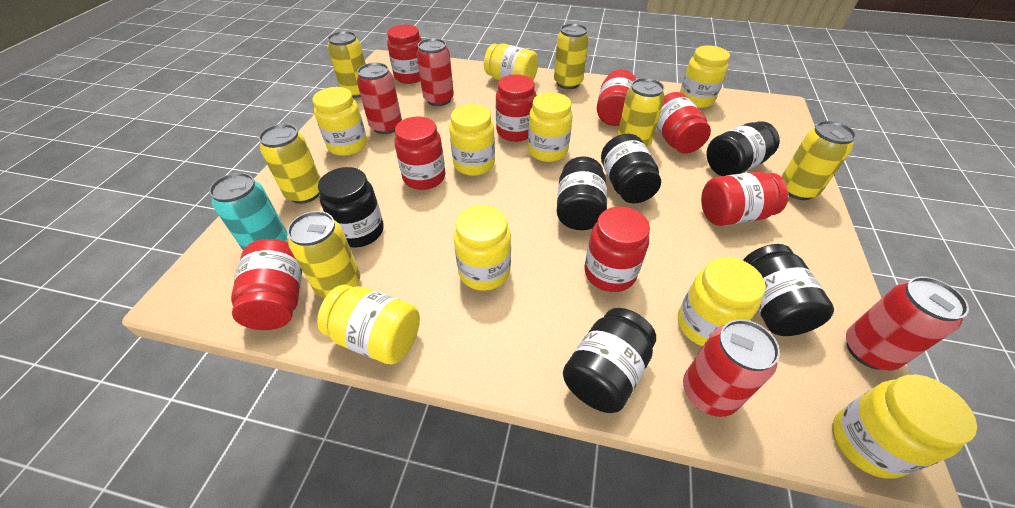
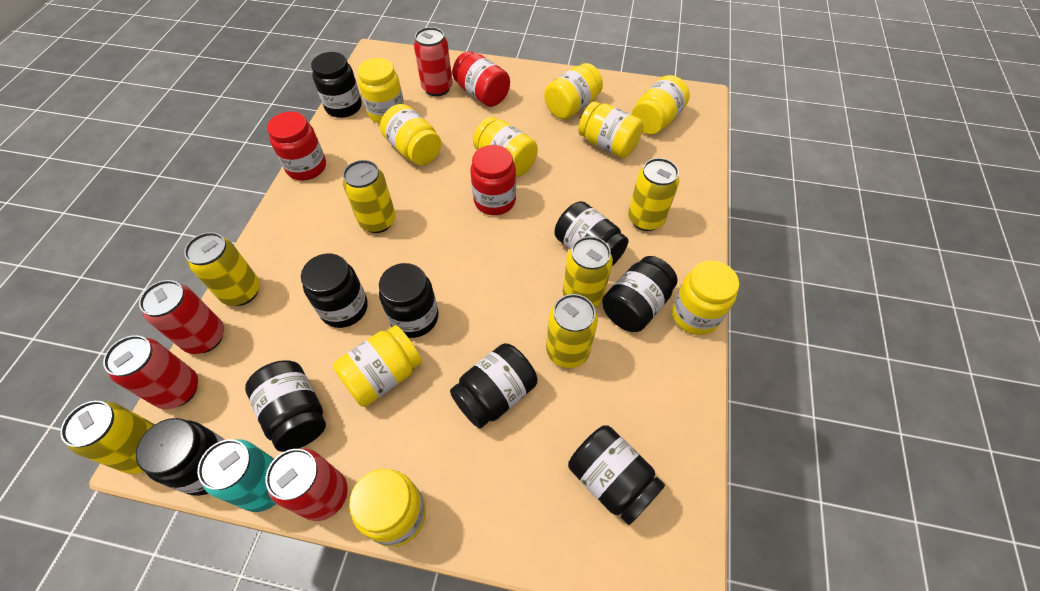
black jar: [318,167,384,247] [557,156,607,230] [563,308,656,413] [601,134,661,203] [707,121,780,176] [743,244,834,336] = 6 -> [136,418,225,496] [245,360,326,452] [301,253,368,328] [311,52,362,118] [379,263,439,338] [450,343,537,428] [555,201,628,266] [568,425,665,525] [602,256,677,332] = 9
red jar: [231,239,302,330] [387,25,422,84] [394,116,445,190] [496,75,537,142] [584,207,650,292] [597,69,636,126] [656,92,711,154] [701,172,788,226] = 8 -> [267,112,326,180] [452,51,510,107] [470,145,516,215] = 3

